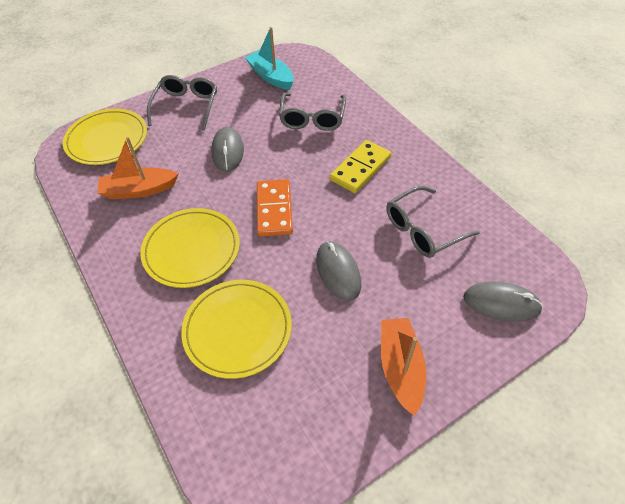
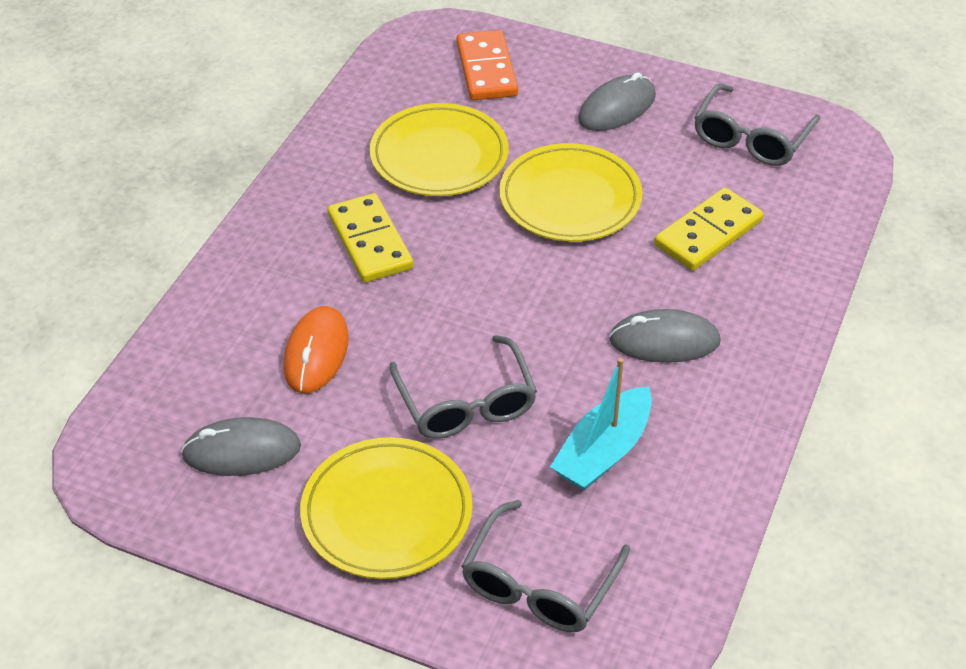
orange boat: [98,137,178,199] [381,318,427,416] = 2 -> none = 0
orange mouse: none = 0 -> [283,306,349,393] = 1
yellow domino: [330,140,391,193] = 1 -> [328,193,413,283] [654,188,763,271] = 2

